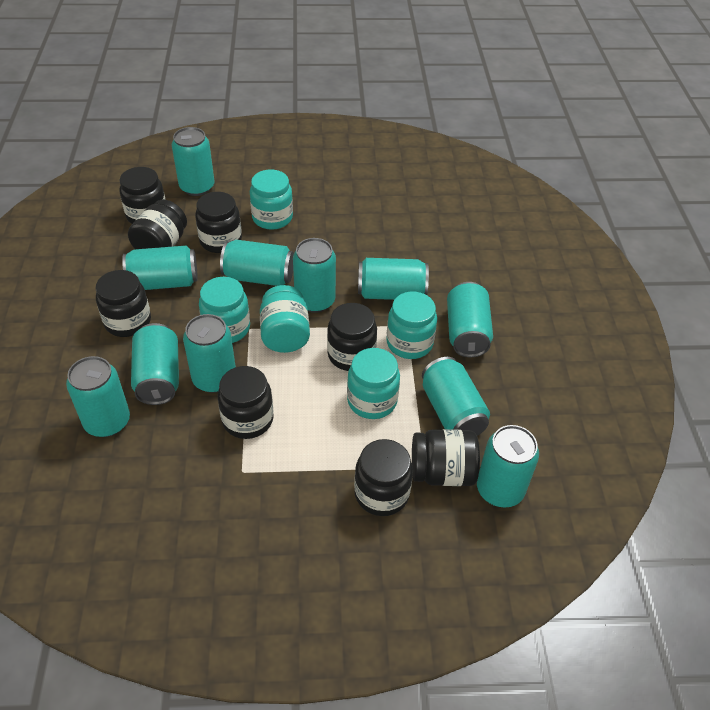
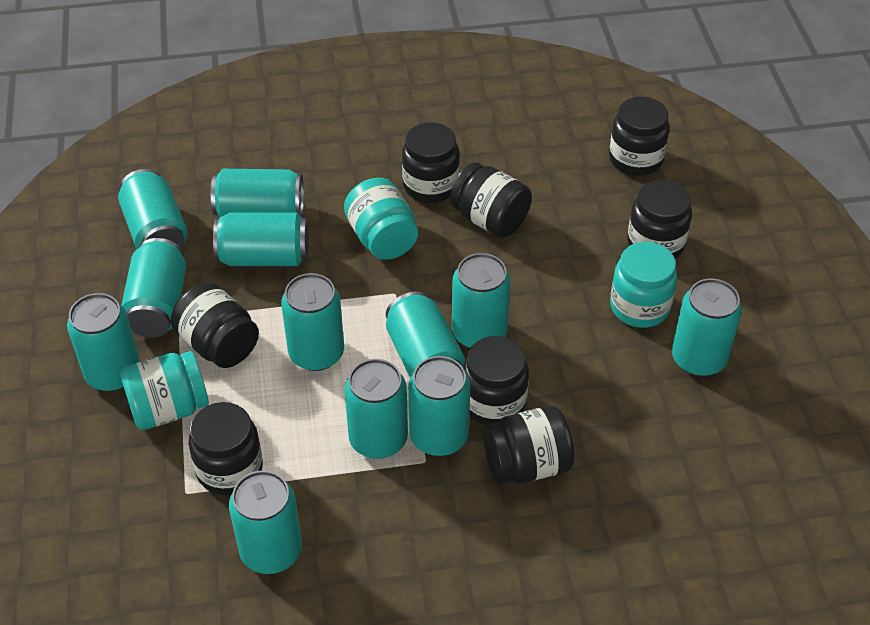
turquoise can: [66,356,130,437] [122,245,198,290] [131,323,179,405] [172,127,214,196] [183,314,236,393] [220,240,294,286] [293,238,336,313] [358,258,429,300] [422,357,490,436] [447,282,493,357] [477,425,539,508] = 11 -> [67,293,140,391] [118,169,188,249] [121,238,186,337] [211,169,304,217] [213,212,309,266] [229,470,302,574] [281,273,344,371] [344,359,408,459] [386,292,465,377] [408,356,470,456] [452,253,511,348] [672,279,742,376] = 12
turquoise jar: [199,277,250,343] [250,170,293,230] [260,285,310,353] [347,348,400,419] [386,292,437,359] = 5 -> [120,351,209,430] [344,178,418,260] [610,242,677,328] = 3

